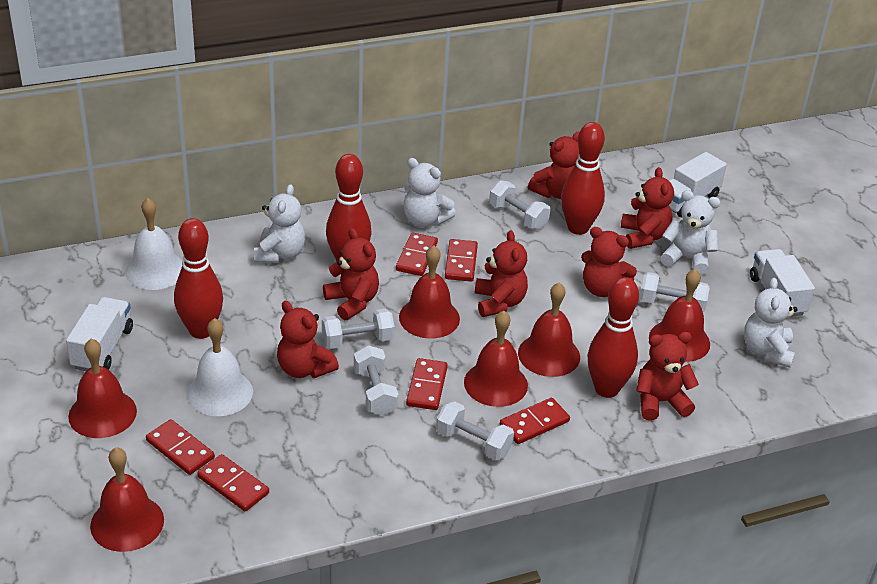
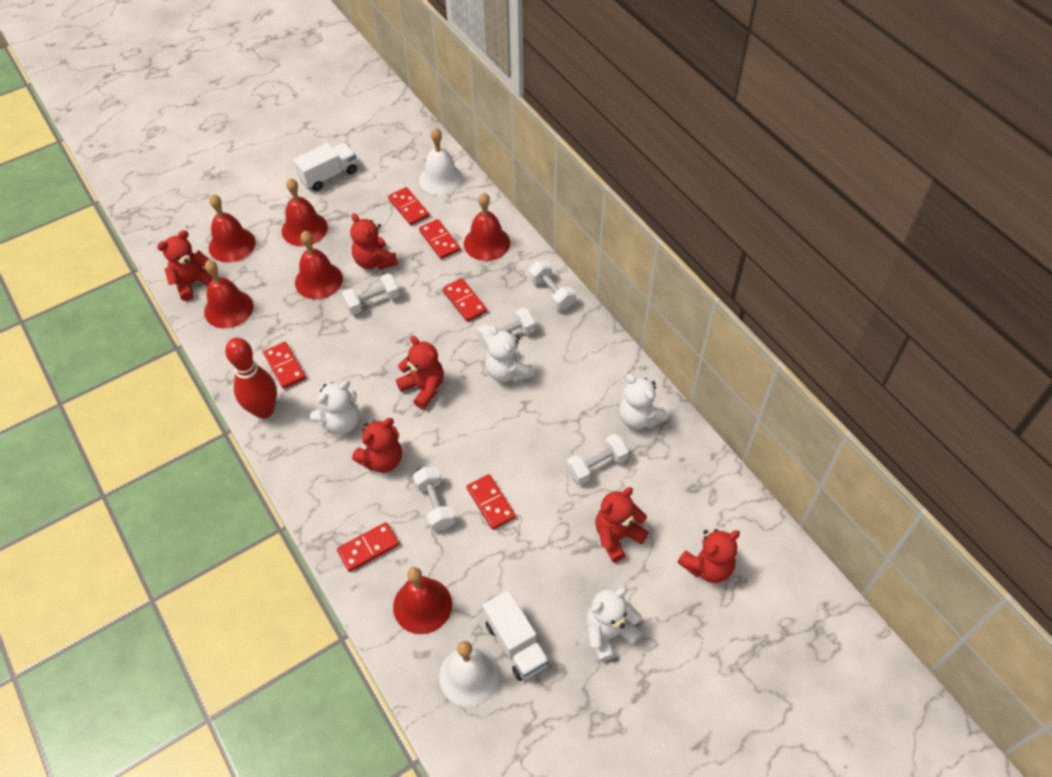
red bowling pin: [174,218,223,339] [326,154,372,261] [561,122,605,235] [588,277,639,398] = 4 -> [225,338,277,419] = 1
red teddy bear: [277,301,339,378] [323,228,379,320] [475,230,528,317] [528,131,580,199] [581,227,637,297] [621,167,674,249] [636,332,699,421] = 7 -> [157,230,213,301] [350,213,398,270] [352,418,402,473] [396,336,444,409] [595,487,649,562] [678,529,740,583] = 6
white truck: [66,297,133,371] [669,152,727,217] [750,249,815,317] = 3 -> [293,143,357,191] [483,590,549,681] = 2

